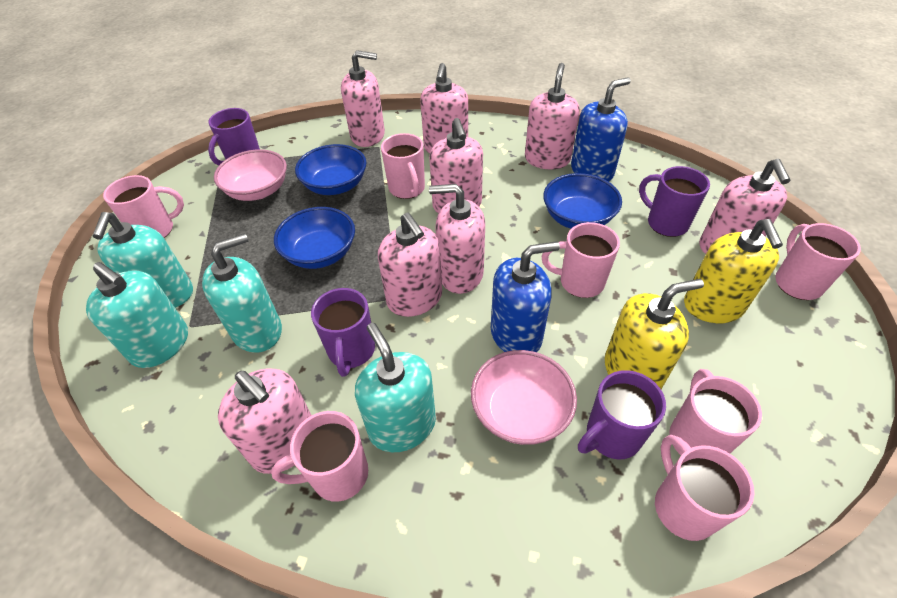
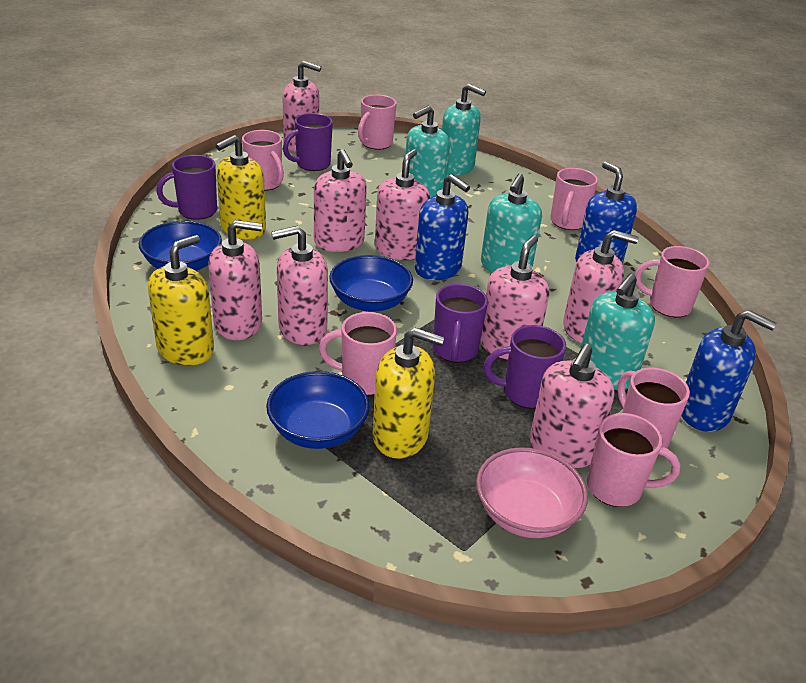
blue soap dispenser: [491,241,560,352] [571,77,631,182] = 2 -> [415,174,470,280] [575,162,637,263] [681,310,777,432] = 3
pink bowl: [214,149,287,201] [471,350,577,445] = 2 -> [476,447,588,538] = 1
yellow soap dispenser: [605,279,704,389] [684,219,783,323] = 2 -> [148,235,214,366] [216,135,266,239] [373,328,444,459] = 3

